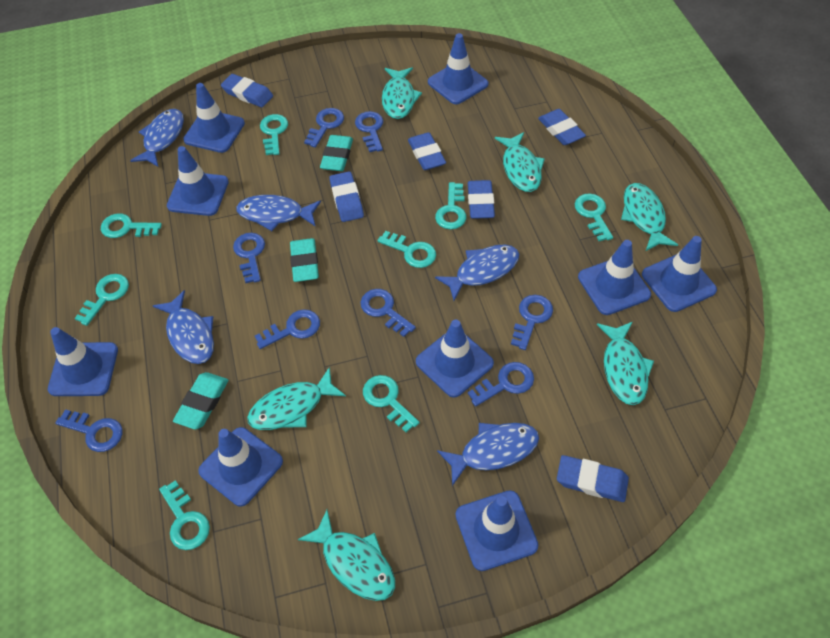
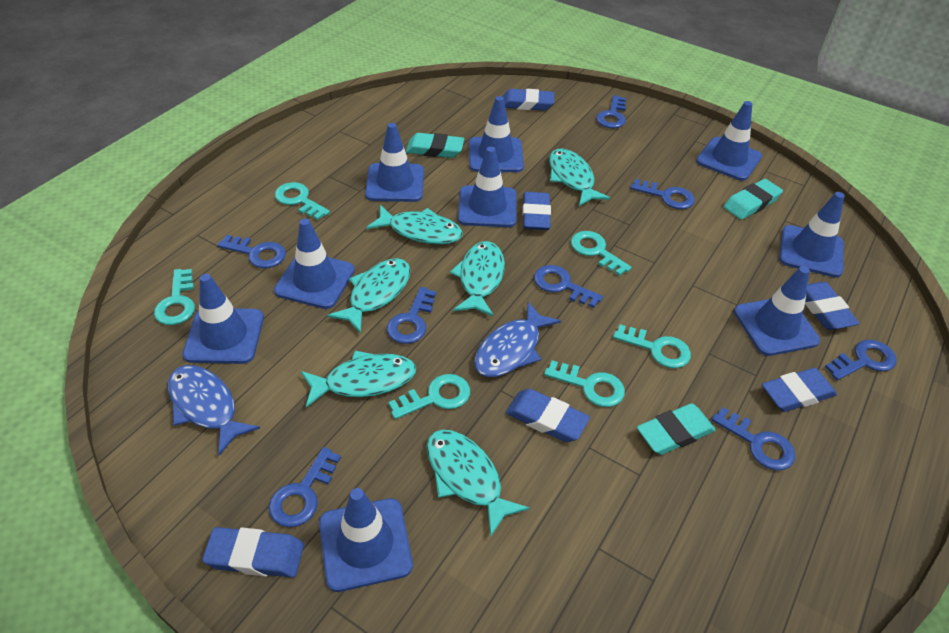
blue fish: [130,109,184,167] [153,290,214,364] [236,195,321,231] [435,244,519,301] [437,423,539,486] = 5 -> [168,365,260,455] [474,302,561,377] = 2
turquoise key: [75,274,129,326] [101,214,162,238] [159,480,210,550] [260,114,288,155] [363,375,420,432] [377,231,436,268] [435,182,466,230] [575,193,613,241] = 8 -> [154,269,195,325] [275,182,330,220] [388,374,470,419] [544,360,625,407] [571,231,632,276] [613,324,691,368] = 6

